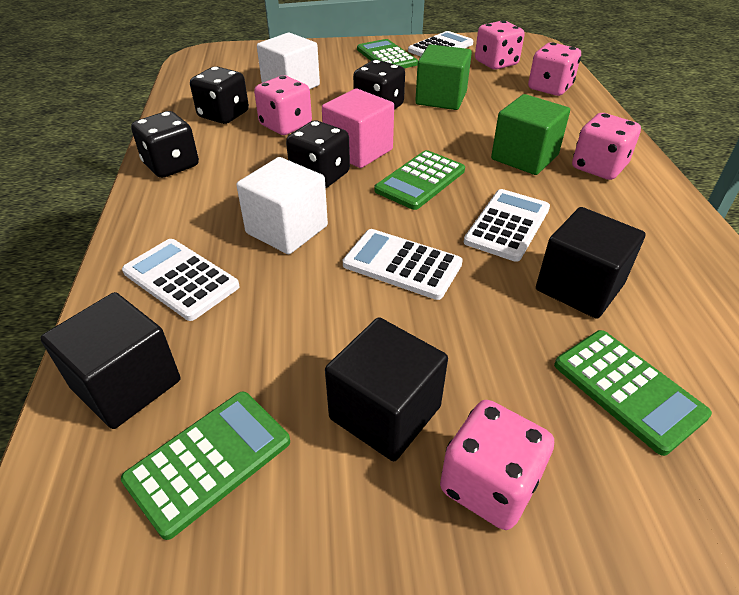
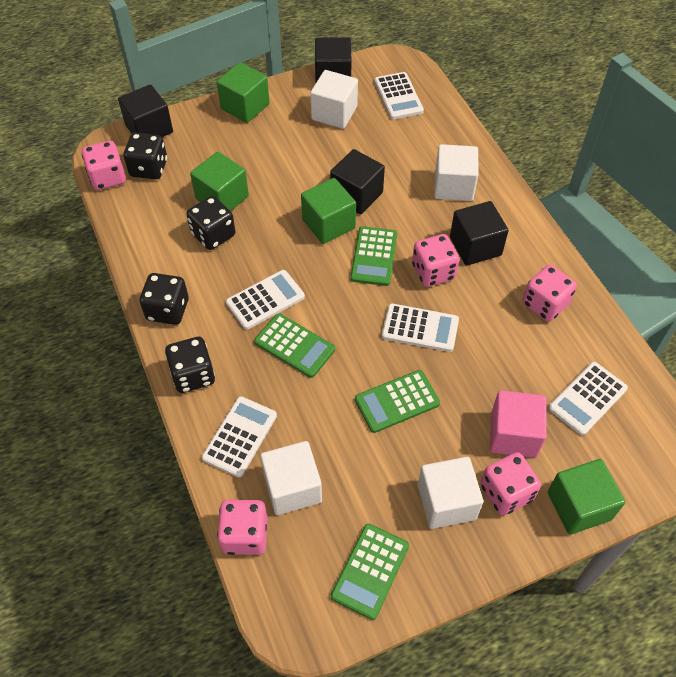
black cube: [40,292,180,429] [325,317,448,461] [536,207,646,319] = 3 -> [118,84,173,137] [315,37,352,84] [330,149,385,214] [450,201,509,266] = 4
green cube: [415,44,472,110] [491,94,570,175] = 2 -> [190,152,249,211] [217,62,270,123] [301,178,356,244] [547,459,625,535] = 4
white calculator: [122,239,240,321] [343,229,463,300] [408,31,474,57] [464,189,550,262] = 4 -> [202,396,277,477] [226,270,305,330] [374,72,424,119] [382,303,459,352] [549,362,628,436] = 5
white cube: [236,157,328,254] [257,33,320,89] = 2 -> [260,441,322,515] [310,70,358,129] [418,457,483,529] [434,144,479,201] = 4

